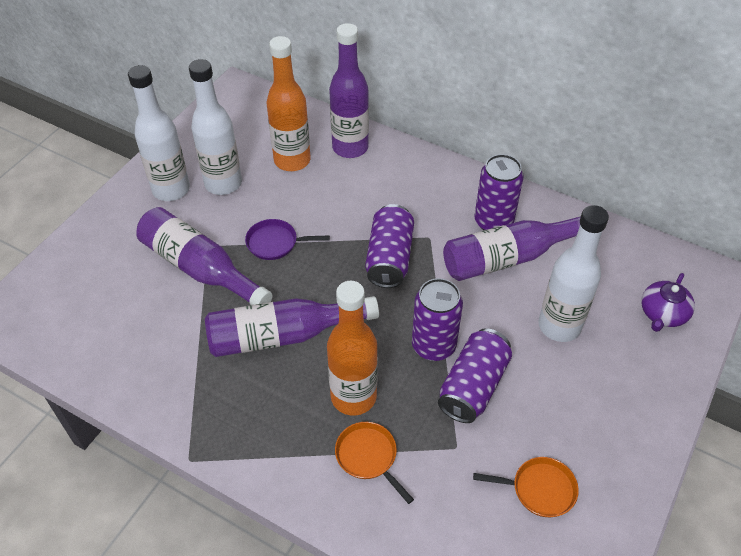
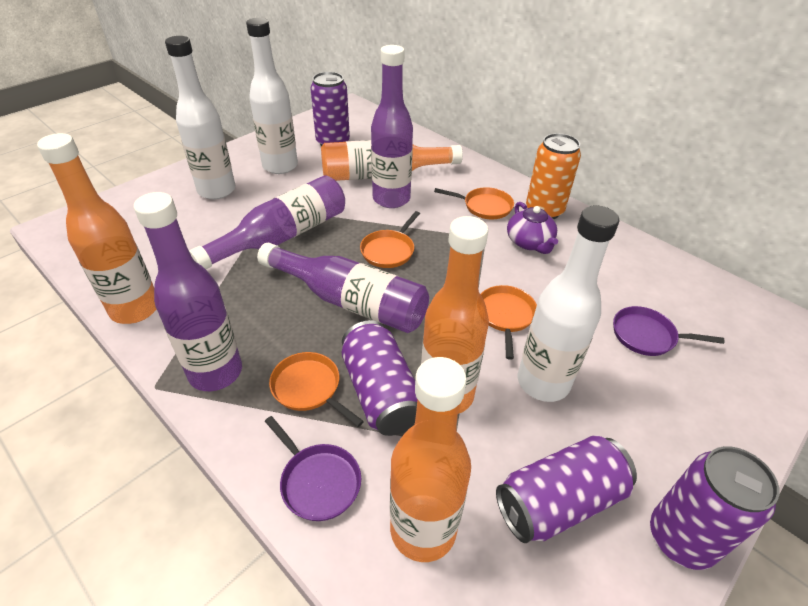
orange bottle: [266,36,311,171] [327,281,378,416] = 2 -> [37,133,156,324] [321,140,463,181] [390,357,471,562] [421,216,489,414] = 4
orange can: none = 0 -> [526,133,581,219] = 1
orange pan: [335,422,414,504] [473,457,579,517] = 2 -> [269,352,364,427] [360,211,420,268] [434,187,514,219] [481,285,537,360] = 4
purple pan: [245,219,330,260] = 1 -> [265,416,361,521] [613,306,725,356] = 2

